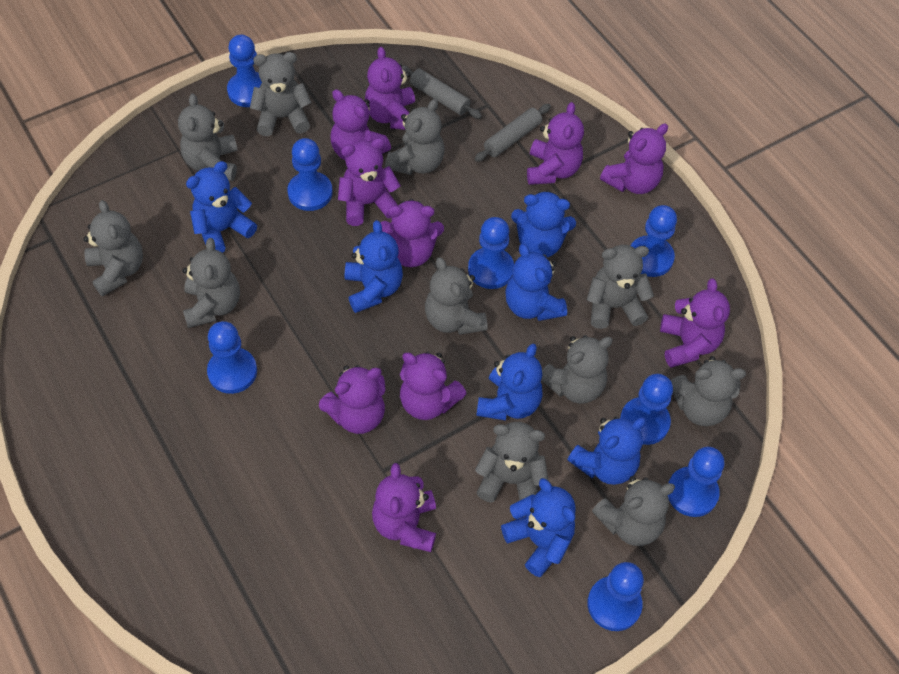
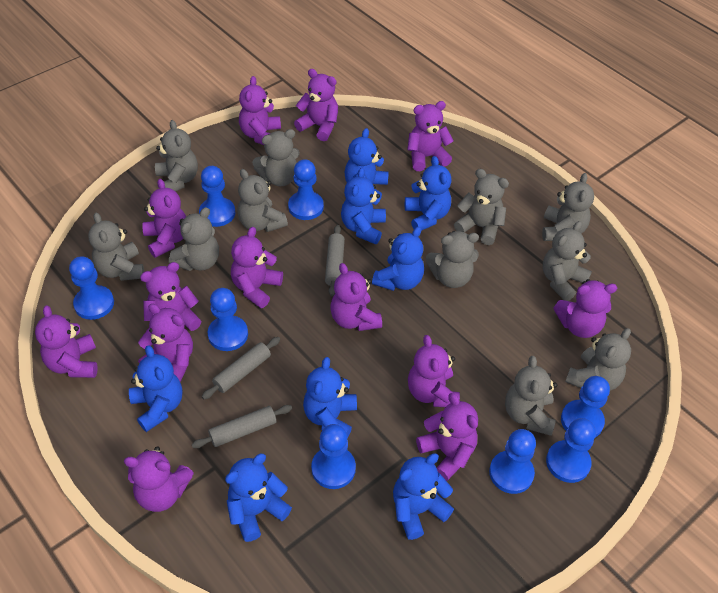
blue teddy bear: [186,161,257,253] [345,220,403,313] [476,344,543,421] [501,478,576,577] [505,244,567,321] [511,190,576,257] [567,416,646,485] = 7 -> [129,345,182,432] [225,454,292,542] [303,357,357,438] [341,168,386,244] [345,128,389,199] [372,226,424,291] [393,453,454,540] [405,156,452,231] = 8
grey rolling pin: [401,65,482,119] [475,104,551,162] = 2 -> [192,405,292,448] [202,337,280,399] [325,225,345,296] = 3
purple teddy bear: [319,365,385,434] [330,89,391,160] [338,138,401,226] [365,47,415,130] [372,463,436,552] [381,199,444,267] [400,351,467,420] [527,102,584,185] [600,123,668,194] [660,278,730,368] = 10 -> [35,305,98,378] [124,446,194,512] [138,304,193,382] [140,262,201,331] [142,179,186,258] [231,227,283,308] [239,76,281,145] [294,69,338,141] [331,263,382,331] [407,101,454,171] [408,335,460,407] [416,393,478,481] [553,279,617,338] = 13

